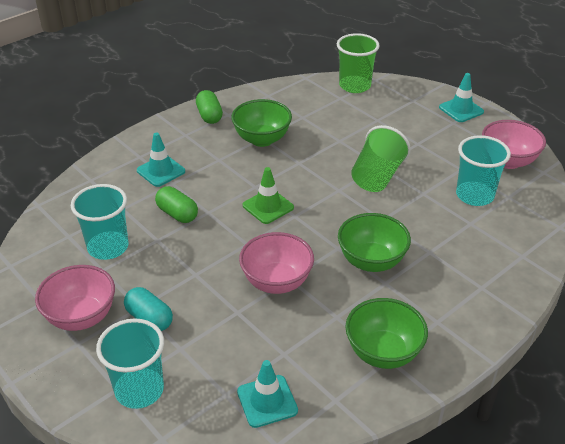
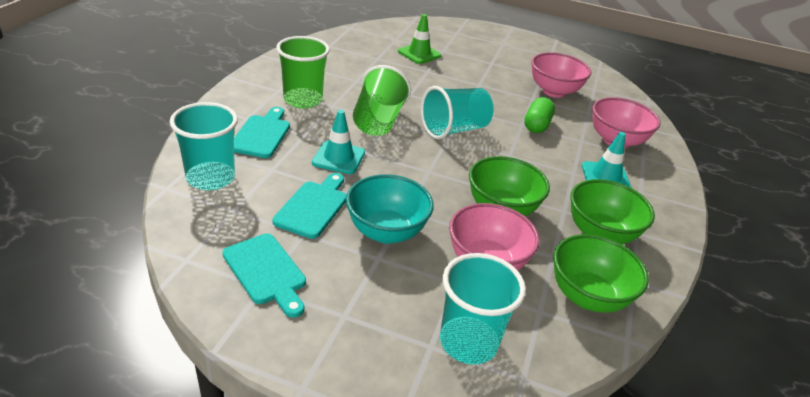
green capsule: [155,186,198,223] [196,90,223,124] = 2 -> [524,97,555,133] = 1
turquoise bowl: none = 0 -> [346,174,434,244] = 1
turquoise capsule: [124,287,173,331] = 1 -> none = 0
turquoise cutting board: none = 0 -> [222,233,306,318] [234,107,290,158] [272,173,347,239] = 3
turquoise traffic cone: [137,132,185,187] [237,360,298,428] [439,73,484,122] = 3 -> [312,110,365,174] [582,132,631,188] = 2

